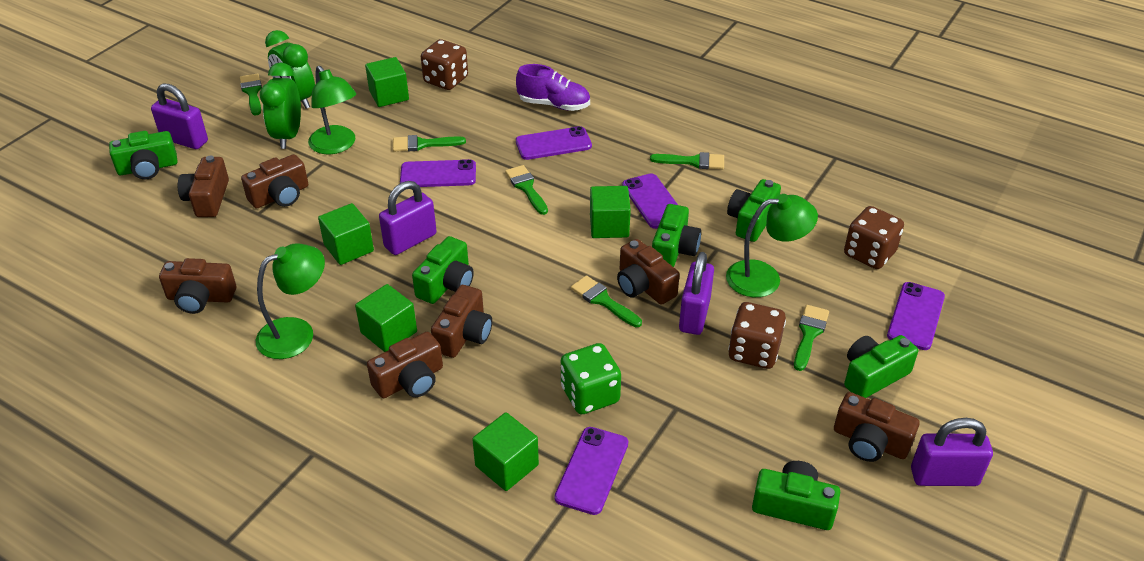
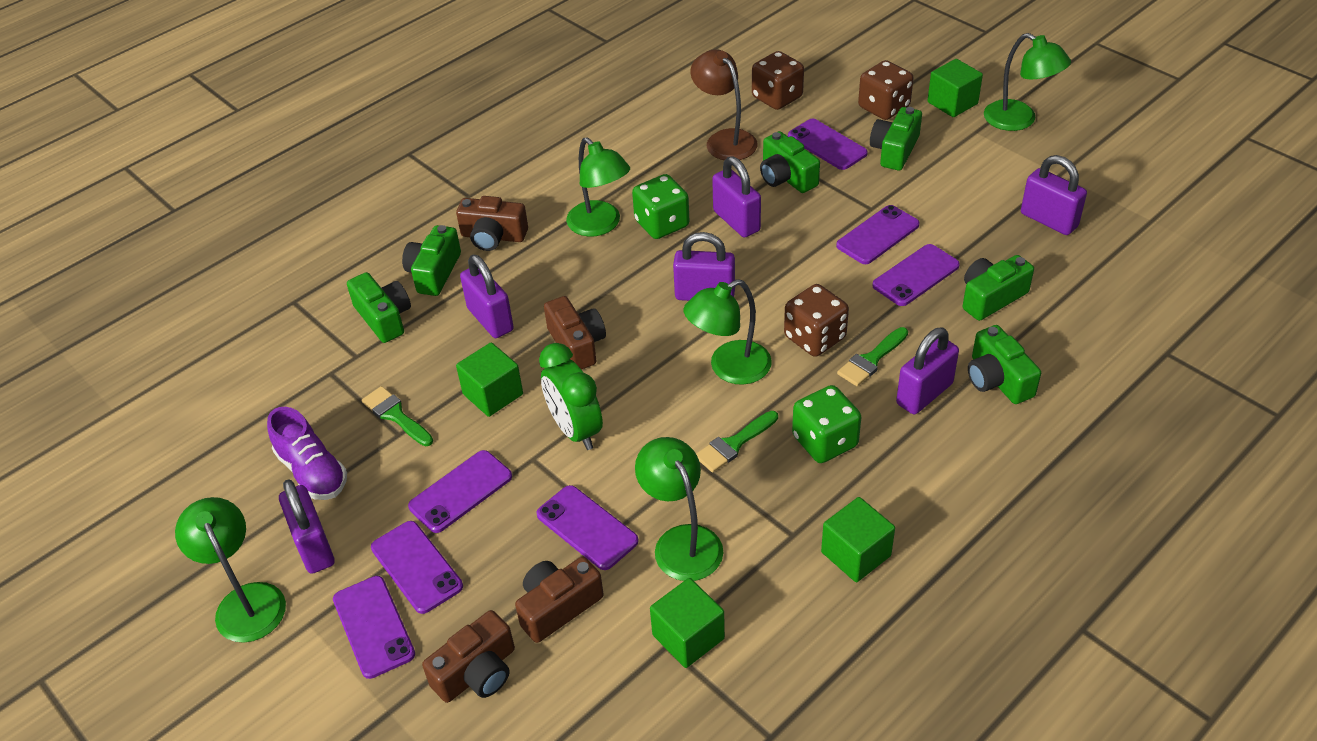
brown camera: [159,258,236,314] [178,156,229,217] [241,154,308,208] [367,332,443,398] [431,285,492,358] [617,239,680,305] [834,392,920,462] = 7 -> [422,610,515,703] [456,196,528,251] [515,557,604,643] [544,296,606,370] = 4
brown lamp: none = 0 -> [690,49,757,160] = 1
green brush: [240,73,262,116] [393,135,466,152] [505,165,548,215] [571,275,642,327] [650,152,724,169] [794,305,829,371] = 6 -> [361,386,433,446] [696,411,778,472] [837,327,908,386] = 3
green clock: [260,62,301,149] [265,30,315,109] = 2 -> [539,343,603,450] = 1
green cube: [318,203,374,265] [355,284,417,352] [365,57,409,107] [472,412,539,491] [590,186,631,238] = 5 -> [456,342,523,417] [650,578,725,668] [821,497,895,582] [927,59,983,117] = 4
green dice: [561,343,621,414] = 1 -> [632,174,690,239] [792,385,861,463] = 2
green lamp: [256,243,325,359] [308,66,356,154] [726,194,818,297] = 3 -> [175,497,286,643] [566,137,630,237] [635,437,723,581] [683,279,772,385] [984,33,1071,131] = 5
purple padlock: [151,83,208,149] [379,181,437,255] [679,252,714,335] [911,418,993,486] = 4 -> [279,479,335,574] [460,255,514,338] [673,232,735,301] [712,156,761,238] [896,327,959,414] [1021,155,1087,235] = 6
purple phone: [400,159,476,187] [516,126,592,160] [554,427,628,515] [622,173,678,229] [887,282,945,350] = 5 -> [333,576,415,679] [371,521,463,614] [408,450,512,533] [536,485,639,570] [788,119,868,170] [836,205,920,264] [872,244,960,306] = 7

